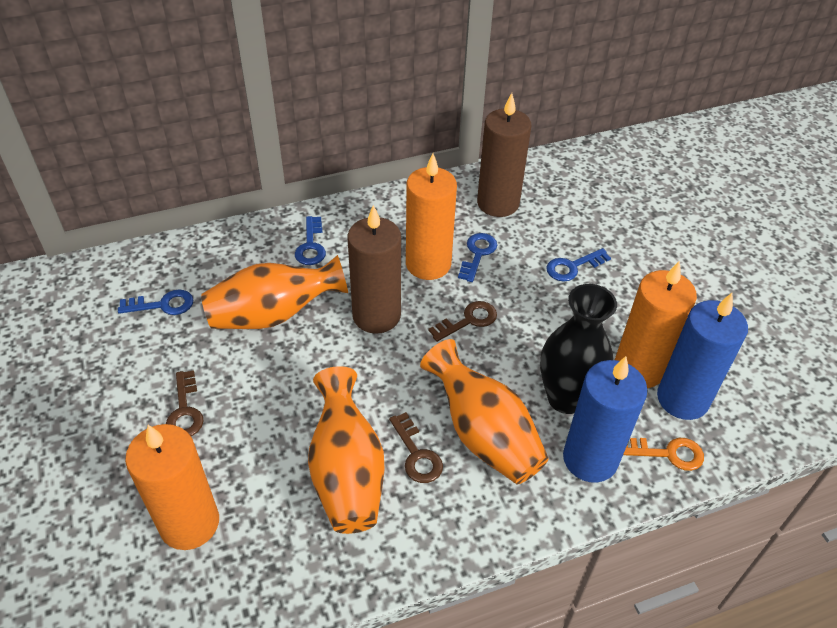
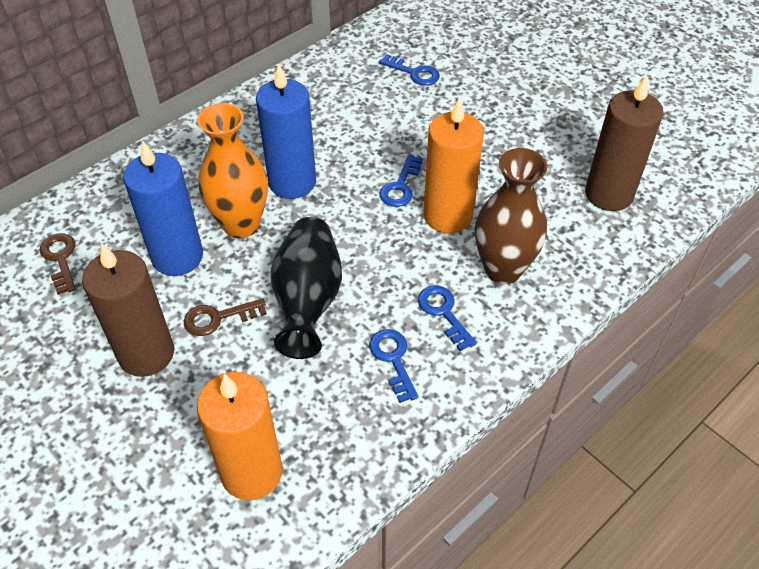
brown key: [166,370,204,436] [389,412,443,483] [428,301,497,342] = 3 -> [39,233,76,295] [184,298,267,336] = 2
brown vase: none = 0 -> [475,148,547,284] = 1
orange candle: [125,424,219,550] [406,154,457,280] [615,261,697,388] = 3 -> [197,372,283,500] [423,97,484,233] = 2
orange key: [623,438,704,471] = 1 -> none = 0
orange vase: [201,255,348,329] [308,366,384,534] [420,339,549,484] = 3 -> [197,103,268,238] = 1

